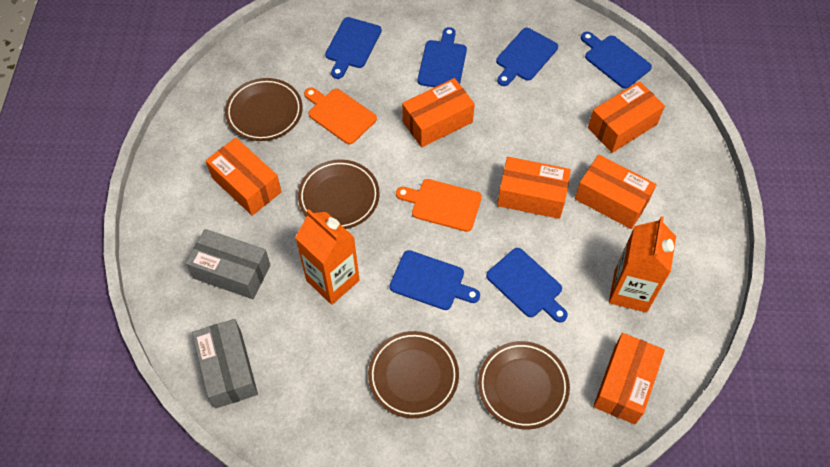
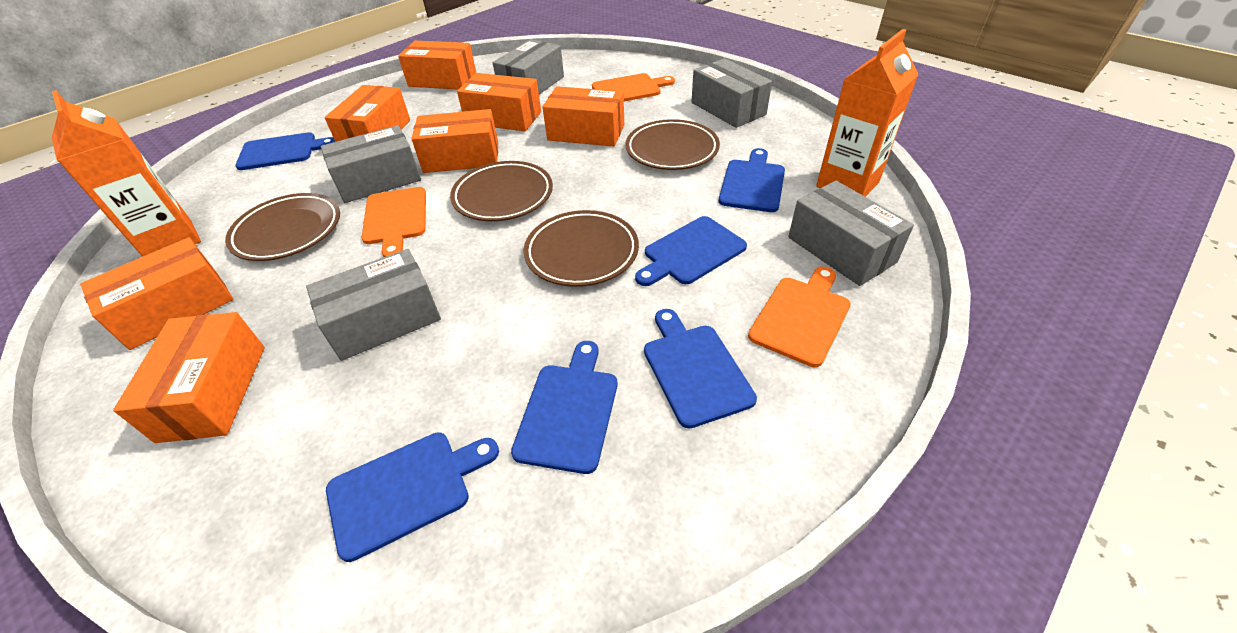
grey box: [186,229,270,299] [192,319,258,409] = 2 -> [306,249,441,361] [321,125,421,203] [493,39,564,94] [691,58,772,128] [788,181,914,286] = 5
orange box: [205,138,282,216] [402,78,475,148] [497,157,571,219] [575,154,656,229] [588,81,665,153] [593,333,665,424] = 6 -> [80,237,234,350] [113,312,265,443] [324,85,410,142] [398,41,476,89] [411,109,498,173] [457,73,541,131] [543,86,624,147] = 7
orange cutting board: [304,87,377,144] [396,179,482,232] = 2 -> [361,187,426,257] [592,73,675,101] [748,267,851,367] = 3

